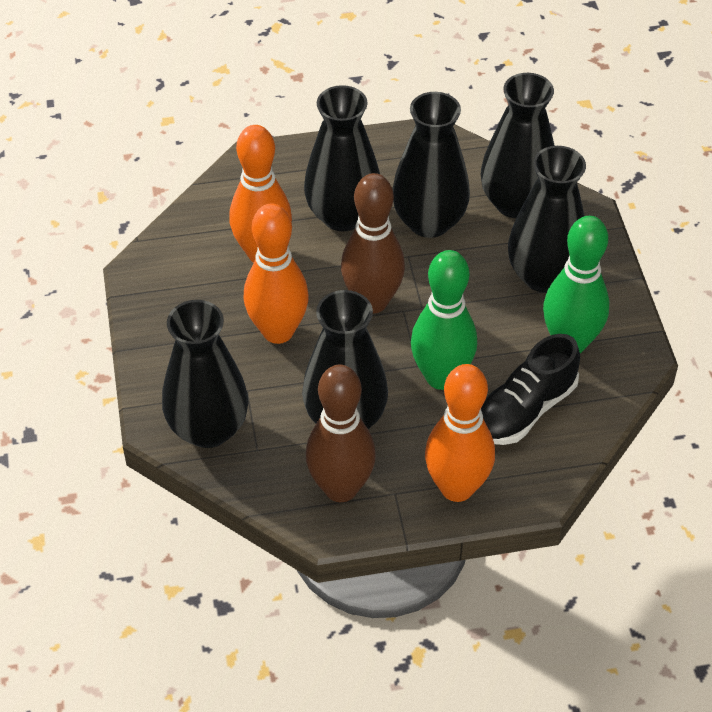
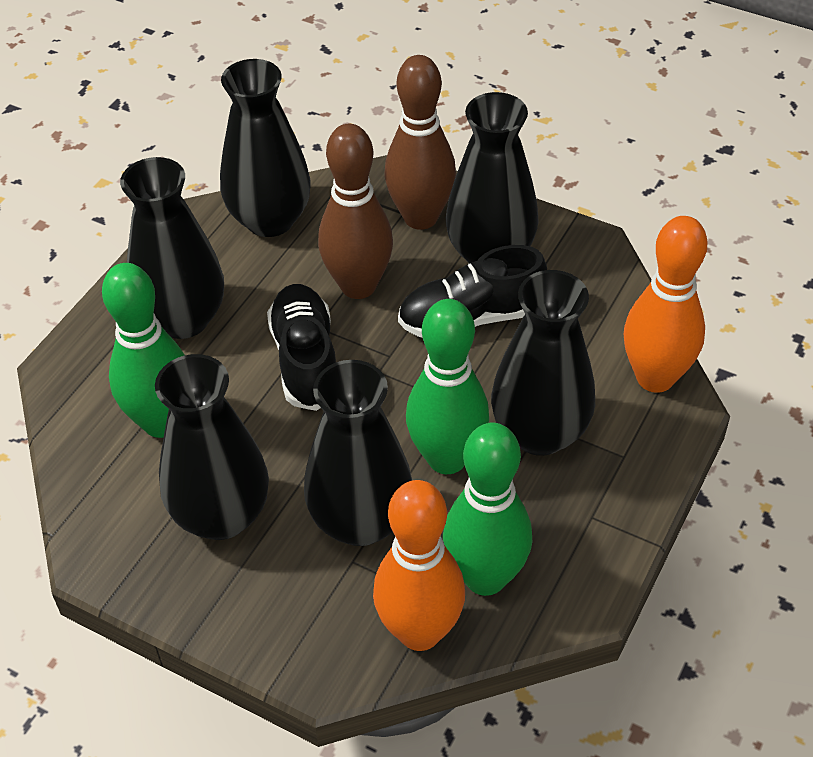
black shoe: [481,334,580,445] = 1 -> [267,284,336,411] [398,245,547,338] = 2
green bowling pin: [411,250,477,390] [543,216,609,353] = 2 -> [102,263,185,438] [406,299,489,474] [443,423,532,596] = 3
orange bowling pin: [229,125,292,263] [243,204,309,344] [425,364,495,502] = 3 -> [373,480,465,651] [624,216,708,393] = 2

